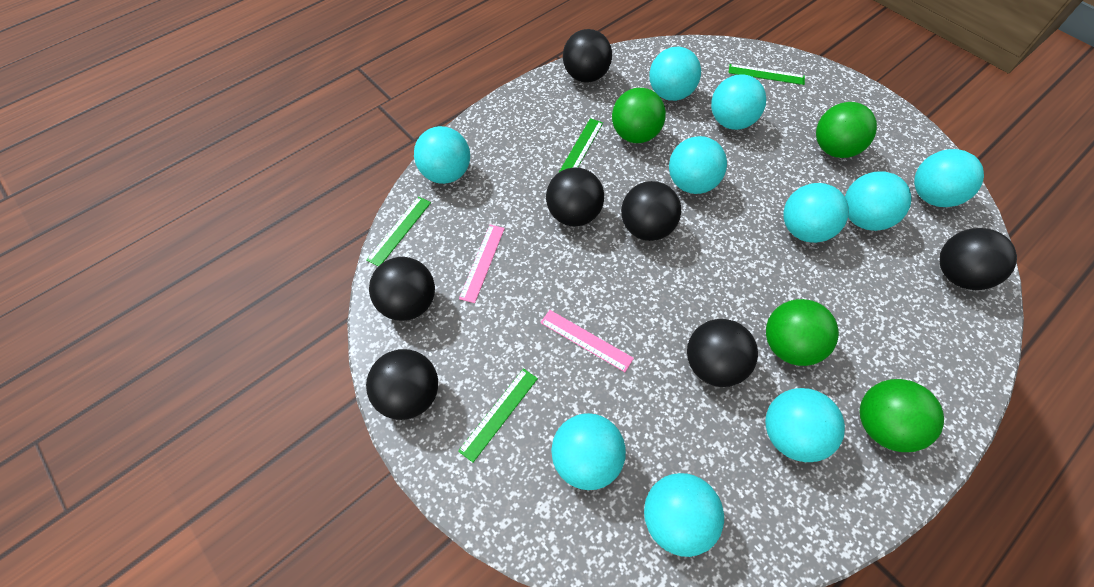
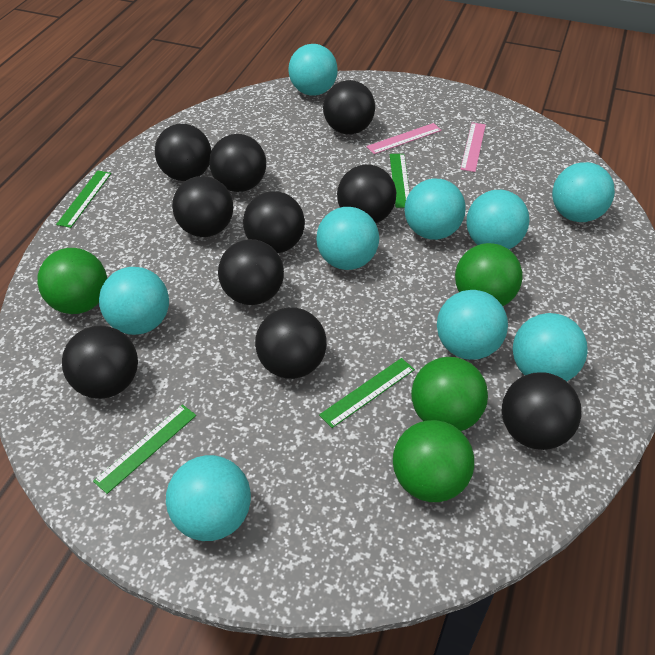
black ball: [366,349,438,420] [369,257,435,321] [546,168,604,226] [563,29,612,83] [621,181,681,241] [687,319,758,387] [939,228,1017,290] = 7 -> [62,326,138,399] [155,124,211,181] [172,176,233,237] [209,134,266,192] [218,239,284,305] [243,191,305,253] [255,307,327,379] [323,80,375,135] [337,164,396,223] [502,372,582,450] = 10
turquoise ball: [414,126,470,184] [551,413,626,490] [644,473,724,557] [649,47,701,101] [669,136,727,194] [711,74,766,130] [765,388,845,462] [783,183,849,243] [845,172,912,231] [914,149,984,207] = 10 -> [99,267,169,335] [166,455,251,541] [289,44,338,96] [316,207,379,270] [404,179,466,240] [437,290,508,360] [466,190,529,249] [513,313,588,381] [552,162,615,222] = 9

